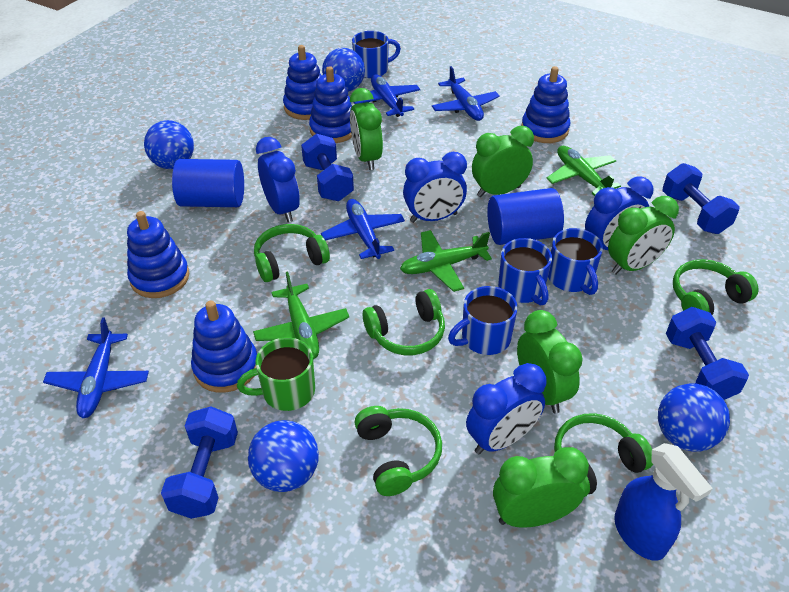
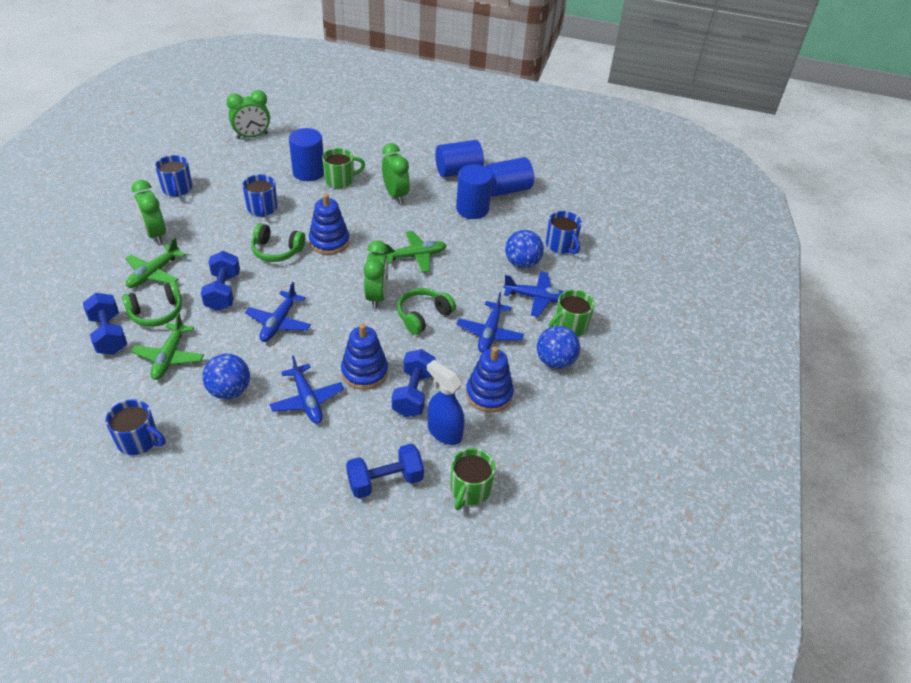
blue ball: [144,120,194,169] [248,420,319,492] [322,48,365,92] [658,384,730,451] = 4 -> [202,353,250,399] [505,230,544,268] [537,326,580,369] = 3
blue clock: [256,137,300,223] [403,152,467,223] [466,363,547,454] [585,177,653,250] = 4 -> none = 0
blue cylinder: [172,159,244,207] [487,188,564,245] = 2 -> [289,128,324,181] [435,140,484,177] [456,164,493,219] [485,157,534,197] = 4
blue stacking toy: [127,211,189,298] [191,301,257,393] [283,45,322,120] [309,66,352,143] [521,66,570,143] = 5 -> [309,194,349,255] [341,324,388,390] [466,346,514,413] = 3
green clock: [350,88,383,170] [472,126,534,197] [493,447,589,528] [517,310,583,413] [608,196,679,275] = 5 -> [131,180,166,244] [226,90,270,139] [364,240,388,309] [382,143,410,204] = 4
green headphones: [254,224,330,282] [354,406,442,496] [363,289,445,355] [554,413,653,497] [673,259,759,315] = 5 -> [122,282,182,327] [251,223,305,262] [397,288,456,335] = 3
green mug: [237,337,315,411] = 1 -> [322,148,365,188] [450,448,495,510] [549,290,595,336] = 3

